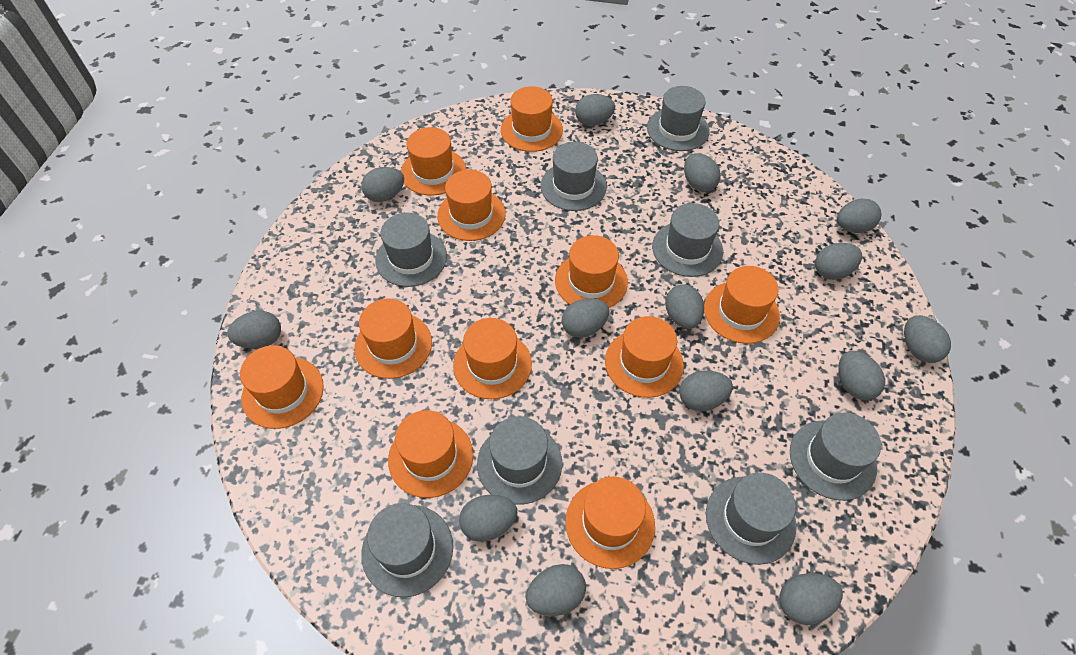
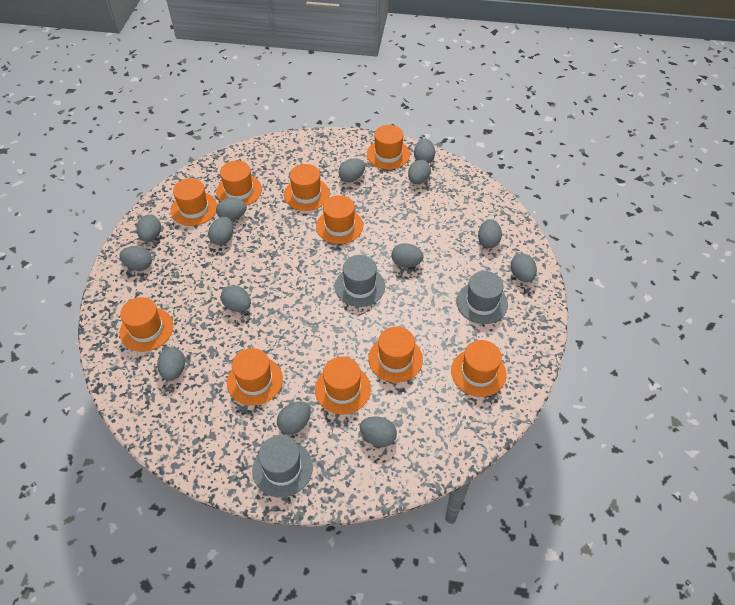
grey hat: [361,503,453,597] [375,213,447,287] [477,416,562,505] [540,142,607,211] [647,86,710,151] [652,203,723,277] [706,472,796,565] [790,413,881,501] = 8 -> [252,435,313,498] [335,255,385,307] [456,271,508,324] = 3
orange hat: [240,346,324,429] [354,299,432,379] [388,410,473,498] [401,127,466,196] [437,170,506,241] [453,318,532,399] [501,86,563,152] [555,235,628,308] [566,476,655,569] [605,316,684,398] [704,266,780,344] = 11 -> [119,297,173,352] [171,178,217,226] [216,161,262,205] [227,348,283,406] [284,164,330,211] [315,356,371,415] [316,195,363,244] [367,125,410,169] [368,326,423,383] [451,340,507,397] = 10

